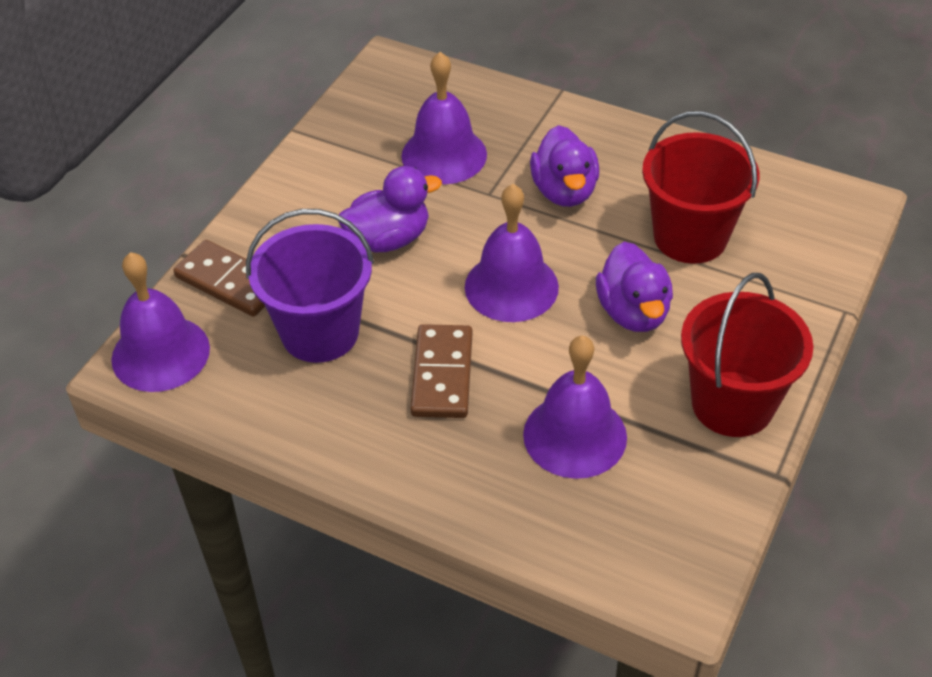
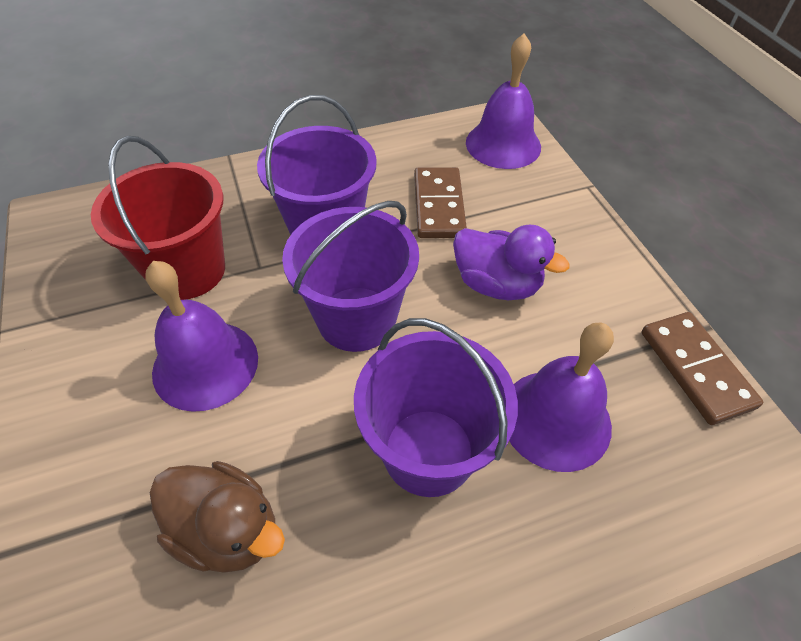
brown duck: none = 0 -> [150,461,285,573] = 1
purple bell: [111,252,210,392] [401,52,487,184] [465,184,559,322] [523,336,627,479] = 4 -> [145,261,258,412] [466,33,541,169] [509,323,614,472] = 3
purple bucket: [246,209,374,363] = 1 -> [257,95,377,235] [282,201,419,352] [354,318,518,497] = 3
purple duck: [338,166,442,252] [530,125,599,207] [596,242,673,332] = 3 -> [453,225,569,300] = 1
red bucket: [642,111,760,264] [681,273,813,437] = 2 -> [91,136,225,300] = 1

